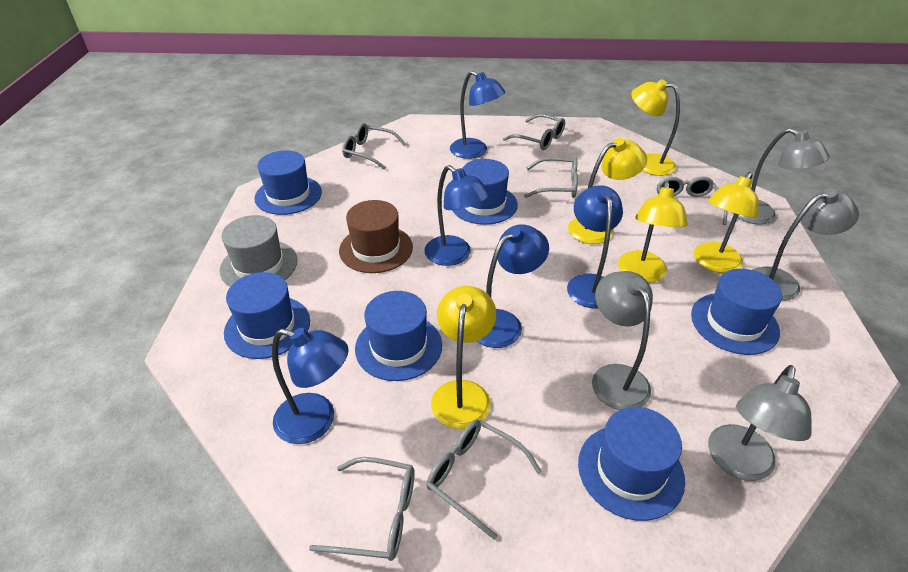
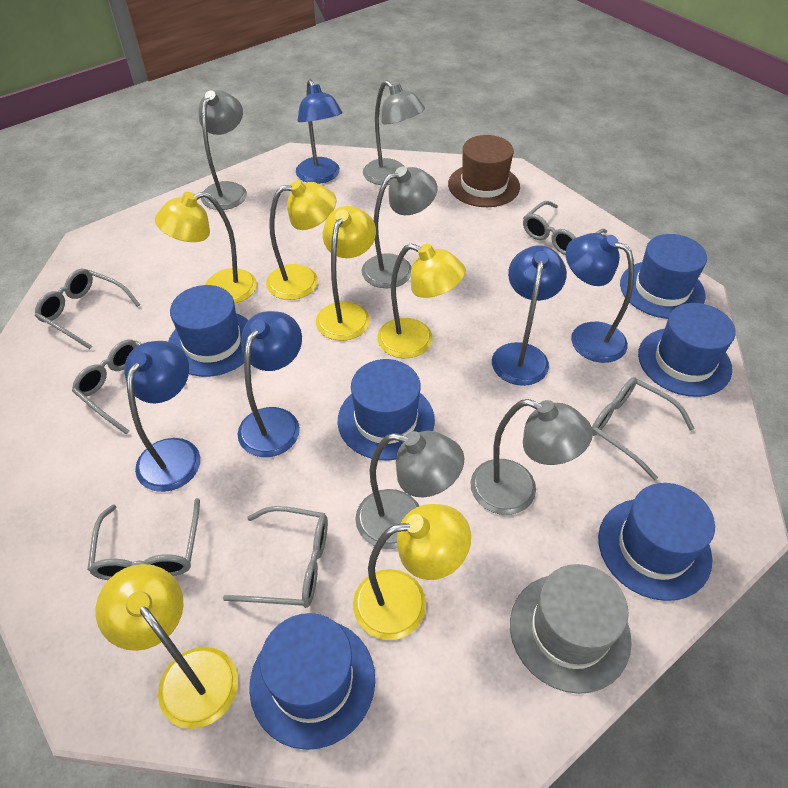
grey lamp: [592,271,653,410] [708,365,812,481] [732,128,829,225] [753,189,859,301] = 4 -> [199,90,247,210] [355,431,464,549] [362,167,437,289] [363,80,425,185] [471,399,593,515] = 5
yellow lamp: [431,286,496,429] [568,138,647,244] [618,181,688,283] [631,79,680,176] [694,172,759,273] = 5 -> [95,564,238,729] [155,191,257,304] [266,180,336,300] [316,206,376,341] [353,504,471,640] [377,243,466,358] = 6

